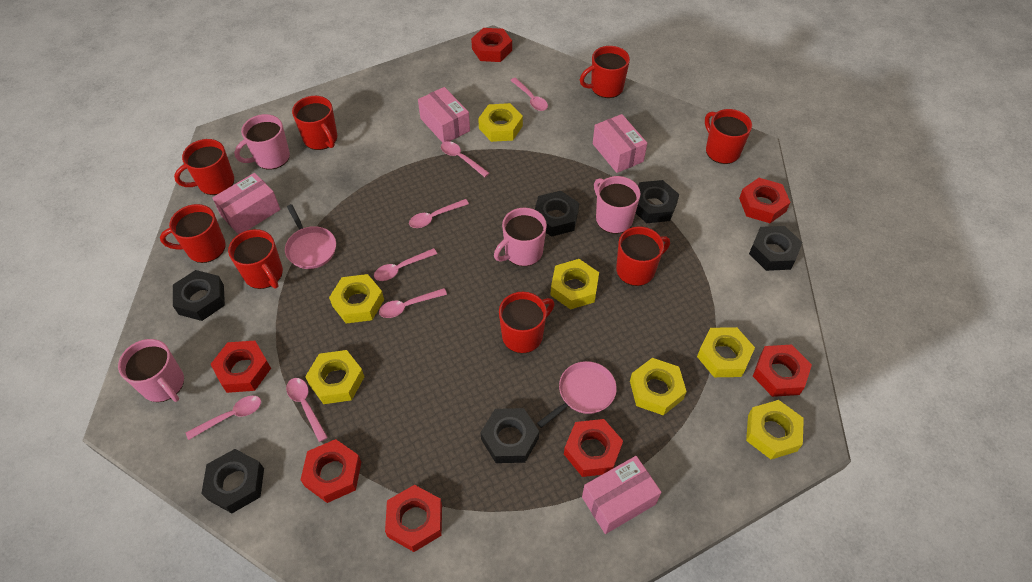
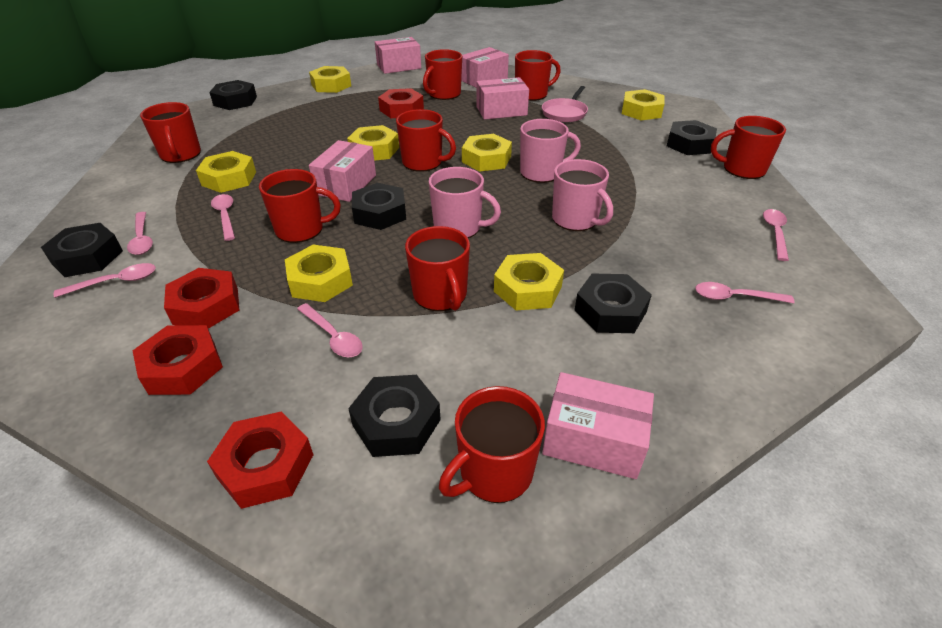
pink box: [212,173,280,235] [418,87,470,143] [582,456,661,534] [593,114,647,173] = 4 -> [309,140,376,202] [375,37,421,74] [461,47,509,88] [476,77,529,120] [542,372,654,479] = 5
pink mug: [118,339,184,402] [234,114,290,170] [494,208,547,266] [594,176,640,234] = 4 -> [429,167,501,238] [520,119,581,183] [552,159,613,231] = 3
pink pan: [285,204,336,269] [537,361,617,428] = 2 -> [542,86,588,122] = 1
pink spoon: [186,396,261,440] [286,378,328,442] [374,248,437,281] [379,288,447,318] [409,199,469,228] [441,141,489,177] [510,77,548,111] = 7 -> [54,263,156,298] [127,212,153,255] [211,194,235,241] [297,303,363,358] [695,282,795,303] [763,209,789,261] = 6
red nut: [210,341,271,393] [301,439,361,503] [385,485,442,552] [471,28,512,62] [564,419,623,477] [739,178,790,223] [753,344,812,397] = 7 -> [133,325,223,395] [164,268,239,329] [207,411,314,509] [378,88,424,118] = 4

